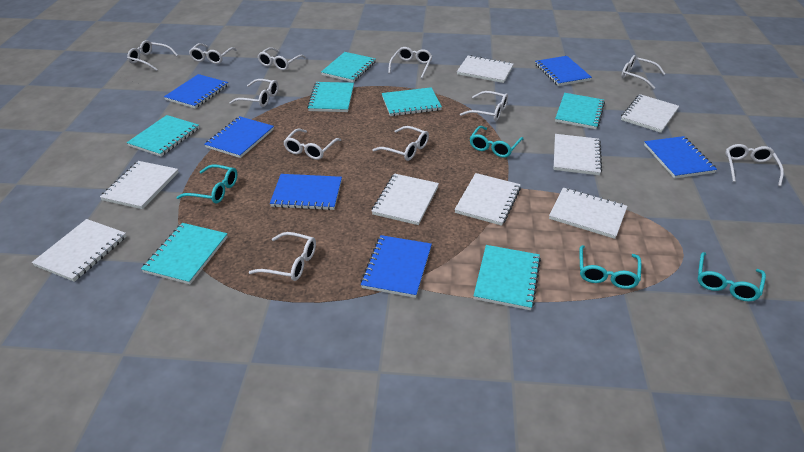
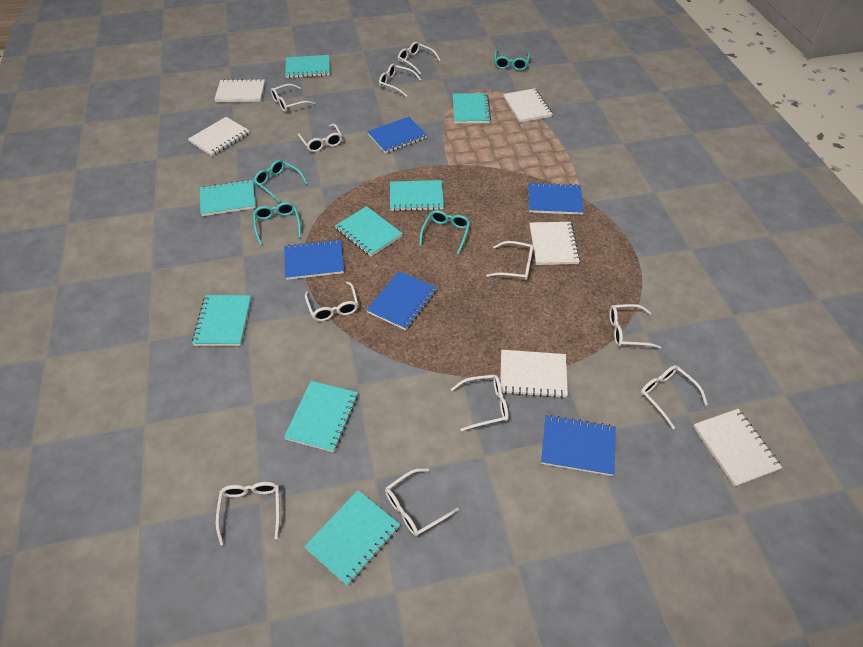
blue notebook: [164,74,228,109] [204,116,274,158] [270,174,342,210] [360,235,432,298] [535,56,592,86] [644,136,717,178] = 6 -> [284,239,344,280] [367,117,427,153] [367,271,437,330] [528,182,584,215] [541,415,616,476] = 5
turquoise notebook: [127,115,199,156] [141,223,228,284] [307,82,354,112] [321,52,376,82] [382,87,442,116] [474,245,541,310] [555,93,605,129] = 7 -> [192,295,251,346] [200,179,256,216] [284,381,358,452] [285,55,330,78] [304,490,400,586] [335,206,403,257] [390,180,444,211] [453,93,491,123] = 8
white notebook: [32,219,127,282] [100,161,179,209] [372,174,439,225] [454,173,521,226] [457,55,513,83] [549,188,627,239] [553,134,602,175] [621,94,679,133] = 8 -> [188,117,250,156] [214,79,265,102] [500,350,568,398] [503,88,553,123] [529,222,580,265] [693,409,782,487] = 6

